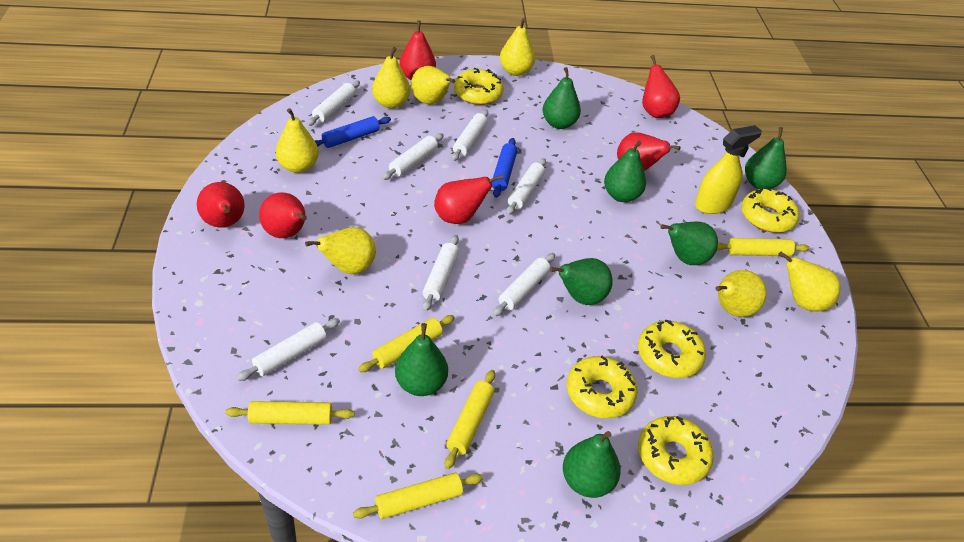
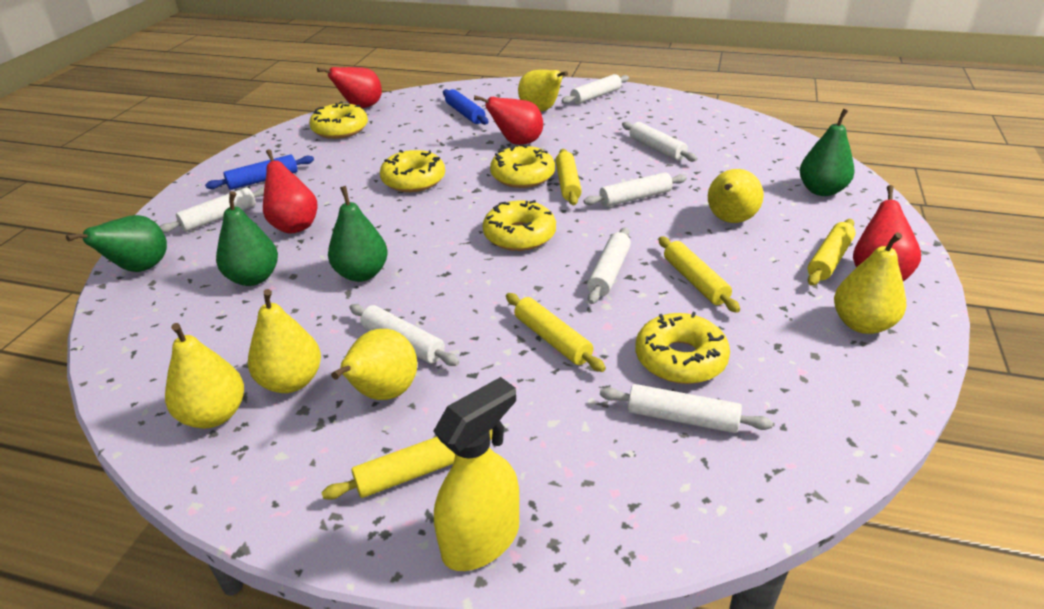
green pear: [395,323,448,396] [542,67,581,129] [550,258,613,305] [563,431,621,498] [604,141,646,202] [660,221,718,265] [745,127,787,189] = 7 -> [66,215,167,272] [216,191,278,286] [328,186,388,282] [800,109,855,196] = 4
red pear: [197,182,245,228] [259,193,307,238] [399,21,436,80] [434,174,503,224] [617,132,681,171] [642,55,680,118] = 6 -> [263,149,317,234] [317,67,382,108] [474,96,543,145] [853,185,921,281] = 4
yellow pear: [276,108,319,173] [305,227,376,274] [372,47,410,109] [411,66,455,104] [500,18,535,76] [715,270,766,317] [778,251,840,311] = 7 -> [165,323,244,428] [248,289,321,393] [331,329,417,400] [518,70,568,112] [708,169,764,223] [834,232,906,334] = 6

